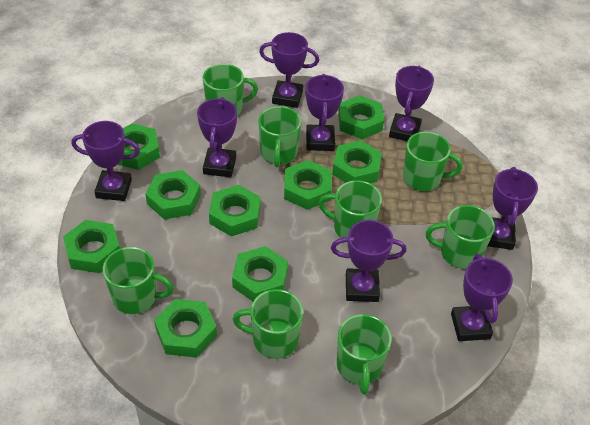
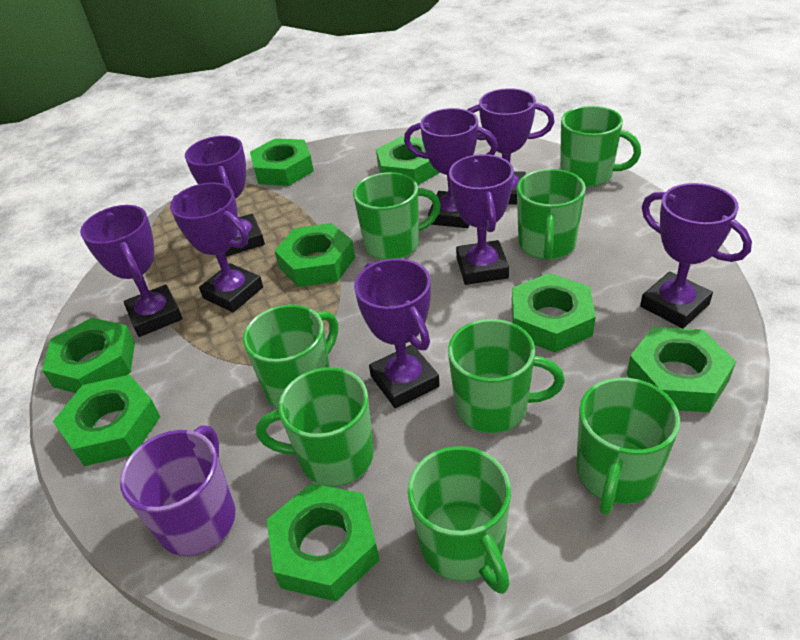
green nut: [63,220,120,273] [118,123,160,170] [145,170,201,219] [154,299,217,358] [209,185,261,237] [232,246,288,301] [284,160,332,210] [332,140,382,183] [338,95,384,139] = 9 -> [42,318,135,393] [53,375,160,466] [250,138,314,186] [267,483,380,602] [275,223,355,287] [376,136,440,185] [512,273,596,353] [627,327,736,413] = 8
purple mug: none = 0 -> [120,425,236,556] = 1

